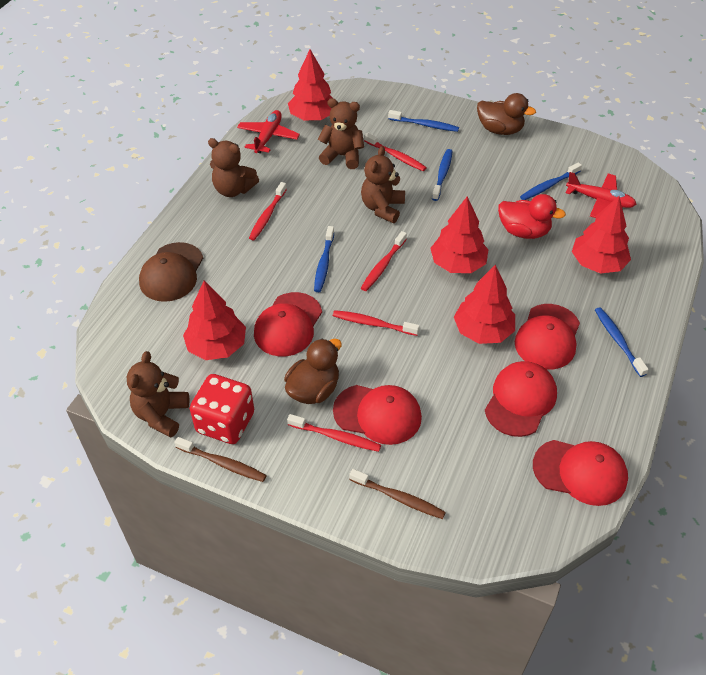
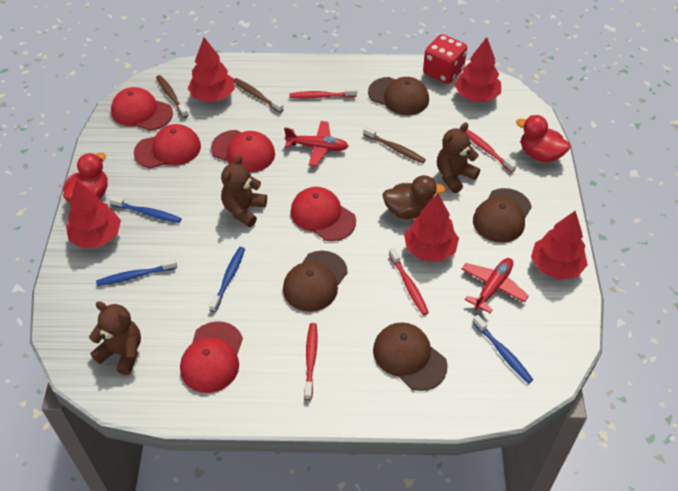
blue toothbrush: [314,226,334,292] [388,110,459,132] [432,149,452,201] [520,162,582,200] [595,307,649,377] = 5 -> [96,259,177,286] [109,196,181,223] [209,247,245,312] [472,315,533,384] = 4
brown cap: [139,242,203,302] = 1 -> [283,251,348,312] [368,77,429,115] [373,322,448,391] [473,188,532,243] = 4
brown duck: [284,339,342,404] [477,93,536,135] = 2 -> [382,175,446,219] = 1
brown teddy bear: [127,351,189,438] [208,138,259,197] [318,98,364,169] [361,146,405,223] = 4 -> [89,301,141,375] [221,155,267,227] [437,123,480,193] = 3
brown toothbrush: [175,437,267,482] [349,469,446,519] = 2 -> [156,75,188,118] [234,78,284,113] [363,126,426,163] = 3
red duck: [498,194,566,239] = 1 -> [63,153,108,202] [516,115,571,162] = 2
red toothbrush: [249,182,287,241] [287,414,381,452] [333,310,420,336] [361,231,407,291] [364,132,427,171] = 5 -> [289,88,357,98] [304,323,318,400] [389,248,429,315] [465,129,516,172] = 4

